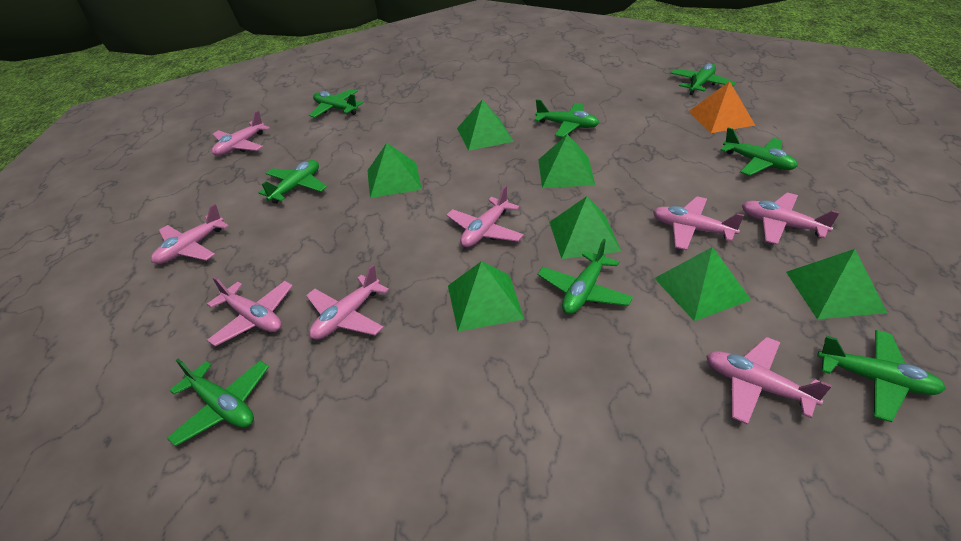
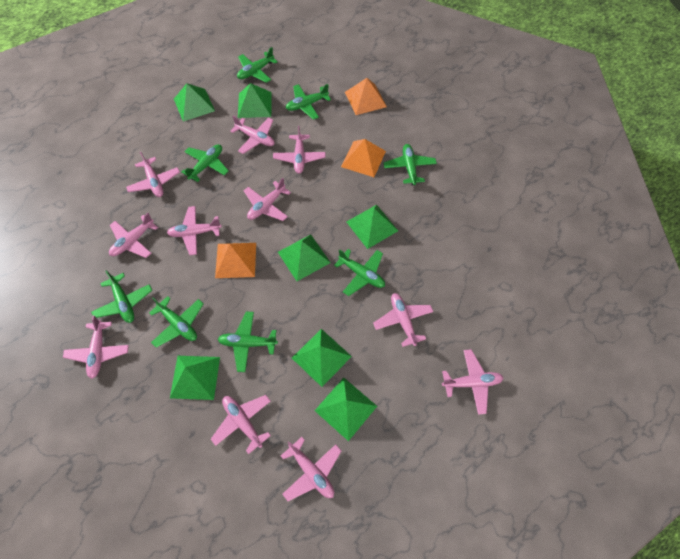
orange pyramid: [688,81,755,133] = 1 -> [215,243,256,278] [341,139,386,177] [345,78,387,115] = 3
pink plane: [151,204,229,264] [207,277,293,346] [212,111,270,156] [306,265,389,340] [447,185,524,247] [653,196,744,250] [706,337,832,425] [742,192,840,245] = 8 -> [63,315,129,379] [109,213,158,258] [126,152,180,197] [167,206,222,255] [211,395,271,454] [230,116,275,154] [244,178,291,221] [273,126,326,174] [281,437,341,501] [373,293,434,347] [442,349,504,415] = 11

